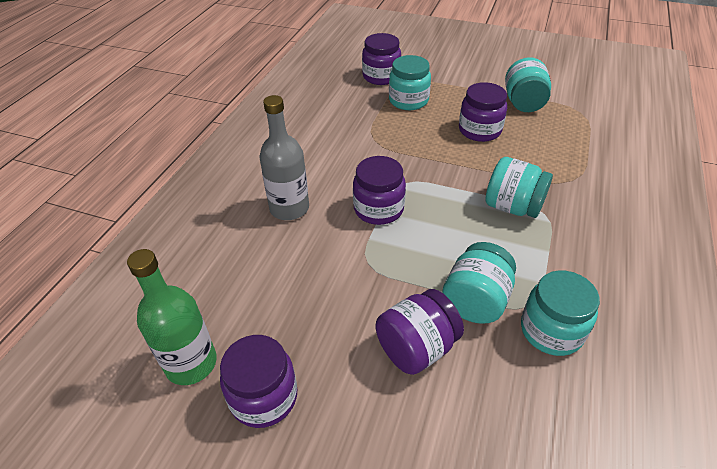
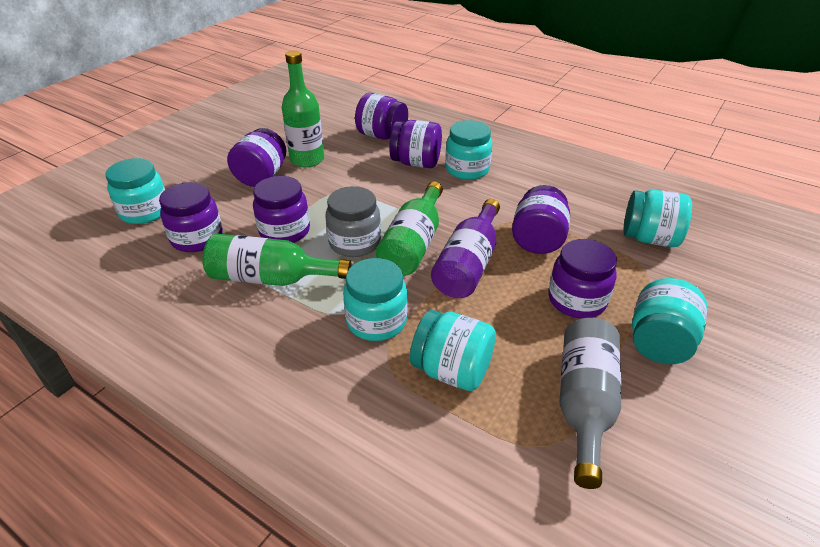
green bottle: [127,249,217,385] = 1 -> [203,233,352,286] [282,50,324,167] [376,181,443,276] = 3
grey jar: none = 0 -> [325,186,381,257] = 1
purple bottle: none = 0 -> [431,199,500,298] = 1
purple jar: [220,335,297,428] [353,156,406,225] [362,33,401,85] [376,289,464,375] [459,82,507,142] = 5 -> [159,182,223,252] [227,128,286,187] [253,176,310,243] [355,93,408,140] [389,120,442,168] [512,185,570,254] [548,239,617,318] = 7
turquoise jar: [389,55,431,110] [442,242,516,324] [485,157,553,218] [505,57,551,112] [521,270,600,356] = 5 -> [105,158,165,224] [343,258,408,341] [410,310,496,391] [445,120,492,180] [623,190,692,247] [632,278,707,364] = 6

